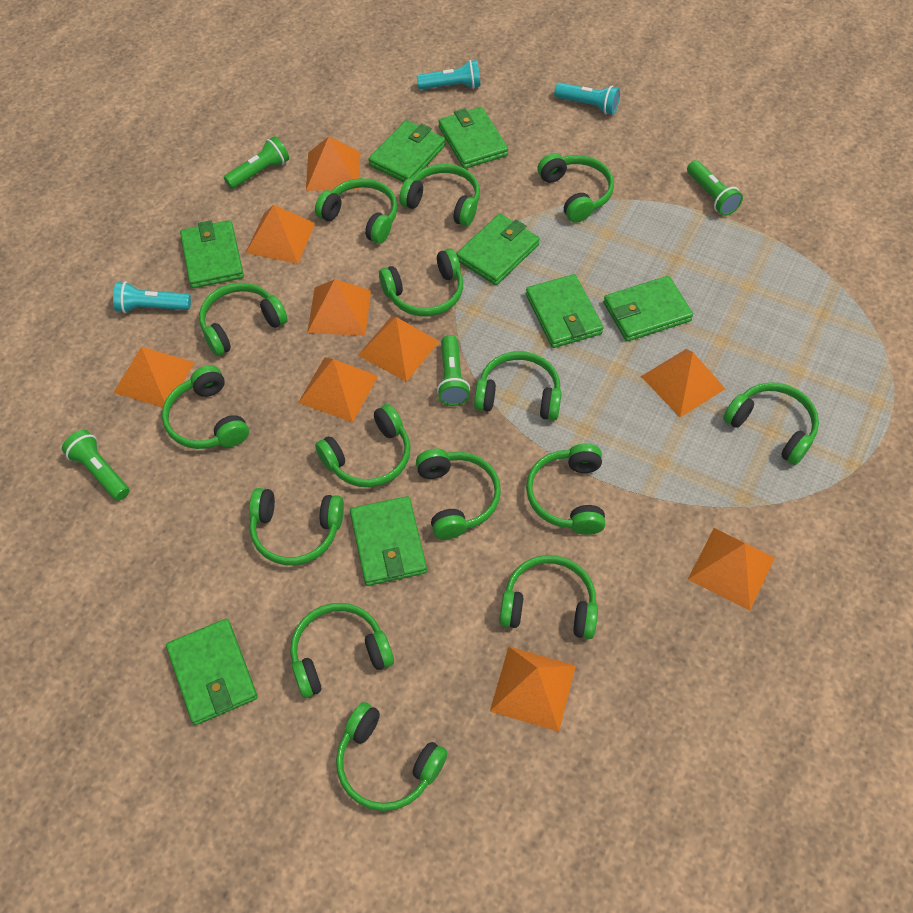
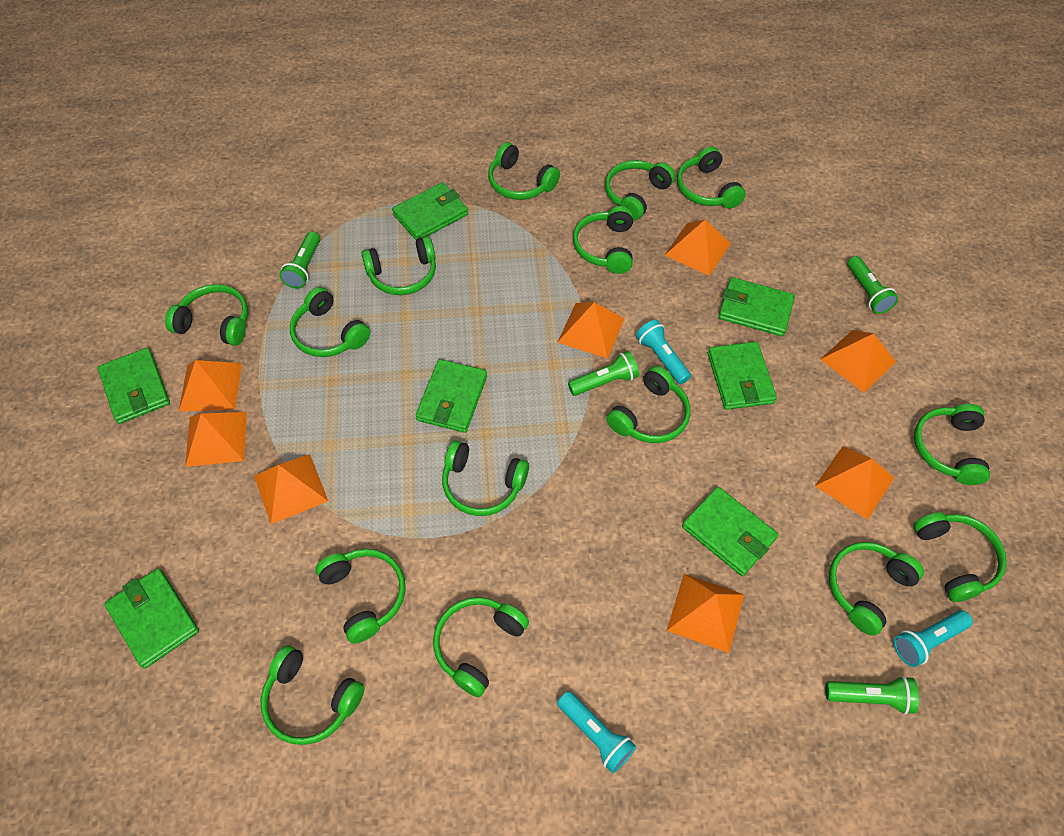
green wallet: [166,619,258,725] [180,220,244,288] [350,496,427,586] [369,120,445,182] [439,107,508,169] [456,214,540,285] [526,274,603,348] [603,276,693,342] = 8 -> [98,348,170,424] [104,568,199,669] [392,182,468,240] [416,359,487,433] [682,487,778,576] [708,342,777,410] [718,277,795,336] = 7
orange pyramid: [113,347,195,408] [246,205,315,264] [298,357,378,422] [306,136,360,191] [307,279,371,336] [358,316,439,382] [490,647,576,732] [641,349,725,417] [688,528,775,611] = 9 -> [179,360,242,411] [185,412,247,467] [254,454,328,524] [558,302,625,359] [664,219,731,276] [667,574,744,653] [815,446,894,520] [820,330,896,393] = 8

